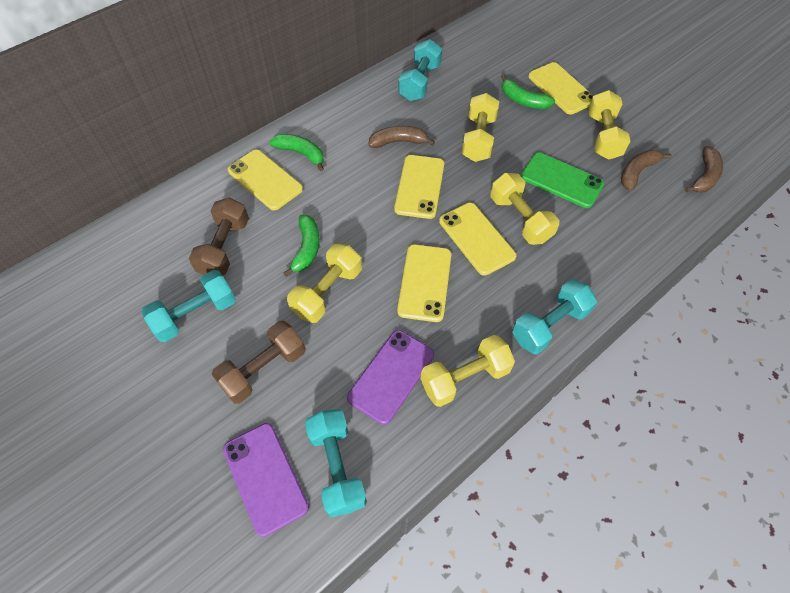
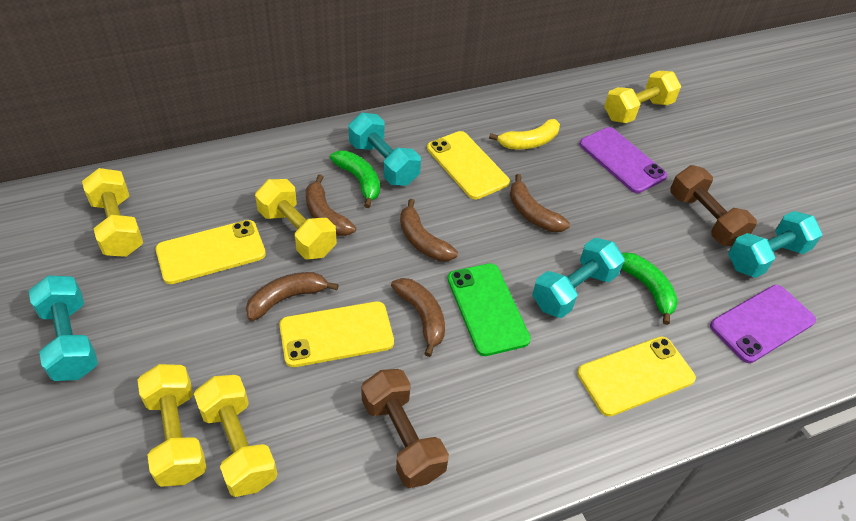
brown banana: [368,126,435,148] [621,150,672,191] [685,146,723,193] = 3 -> [246,272,339,321] [306,174,356,236] [391,278,445,357] [400,199,458,261] [510,174,570,232] = 5
green banana: [269,134,324,171] [283,215,320,276] [501,74,555,109] = 3 -> [330,151,380,208] [621,252,678,325] = 2
yellow banana: none = 0 -> [489,119,560,150] = 1
yellow phone: [228,149,303,210] [394,155,444,219] [397,244,451,322] [439,203,517,276] [528,62,593,114] = 5 -> [156,220,266,284] [279,301,394,367] [427,131,510,199] [577,336,696,417] = 4

